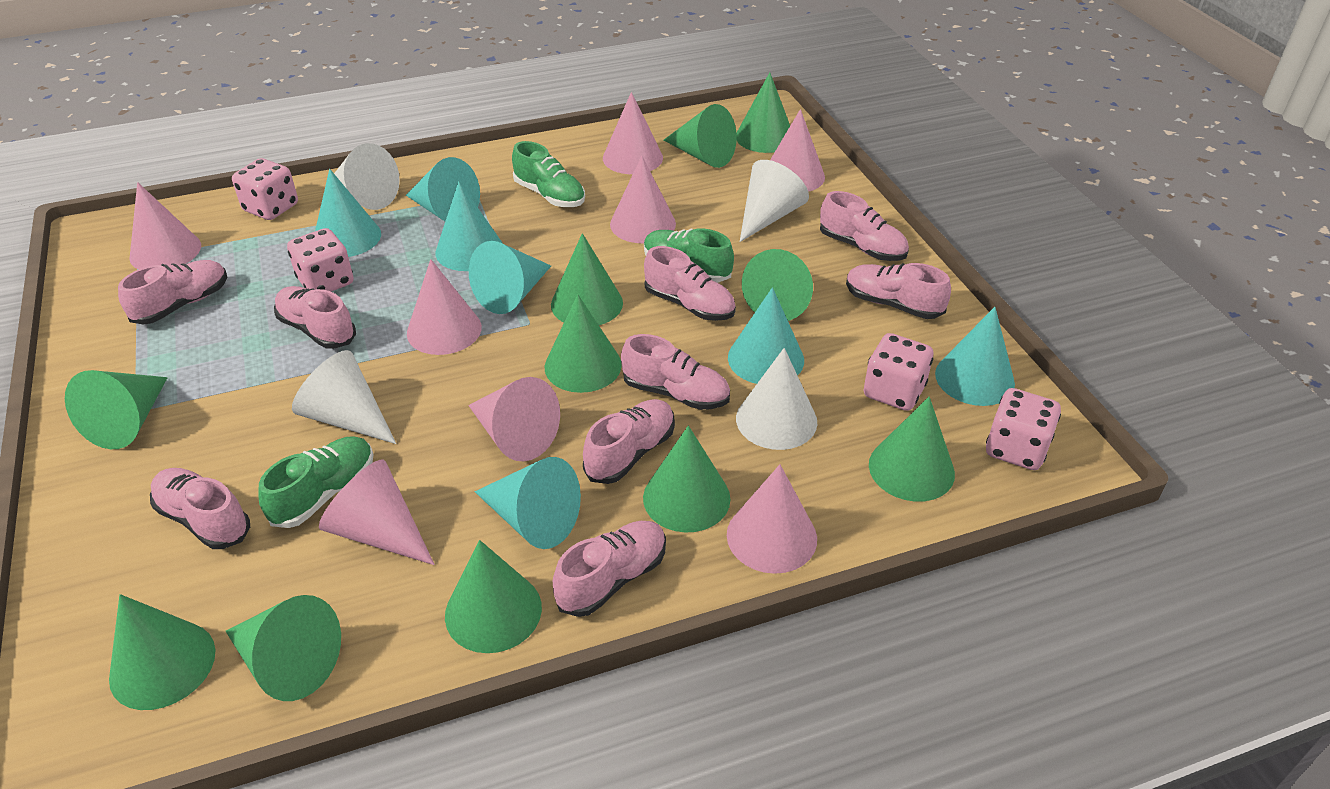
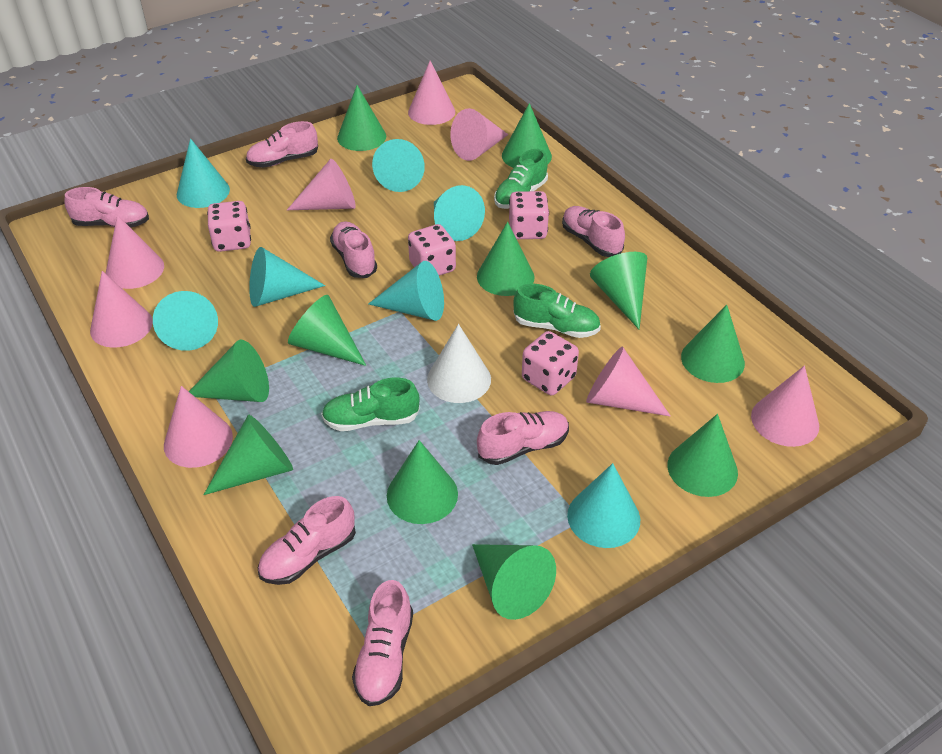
pink shoe: [118,260,227,325] [150,468,250,549] [274,286,356,349] [553,521,666,617] [583,399,675,484] [621,334,730,410] [644,246,736,321] [820,191,909,261] [846,263,951,319] = 9 -> [64,187,149,228] [246,121,318,168] [258,496,356,585] [330,221,377,278] [352,580,413,706] [477,411,569,465] [562,206,625,257] = 7
white cone: [292,350,396,444] [334,143,400,210] [736,348,817,450] [740,160,809,242] = 4 -> [427,324,491,403] = 1

